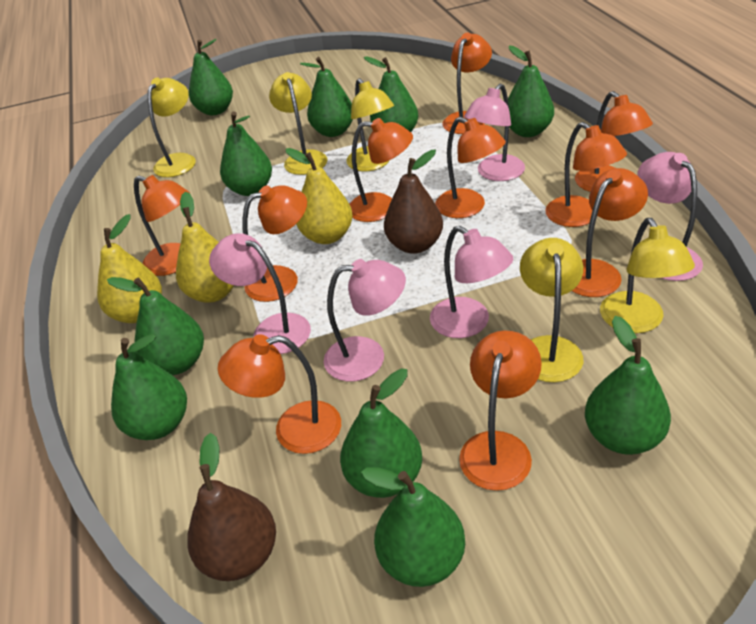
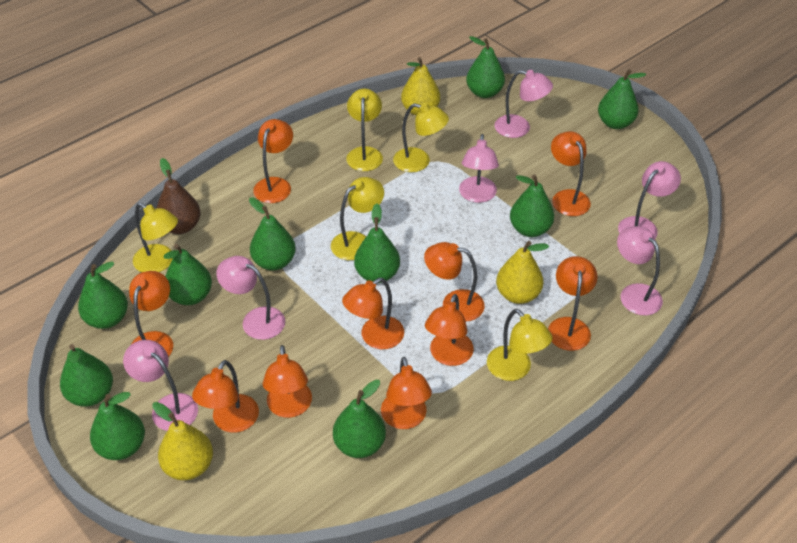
brown pear: [187,433,276,581] [384,150,443,254] = 2 -> [157,158,201,234] = 1
pink lamp: [209,233,311,354] [324,259,406,382] [430,226,513,338] [464,83,525,181] [637,152,703,281] = 5 -> [123,340,198,431] [216,256,285,340] [459,134,499,203] [494,70,553,138] [617,226,663,315] [618,161,681,238] = 6

